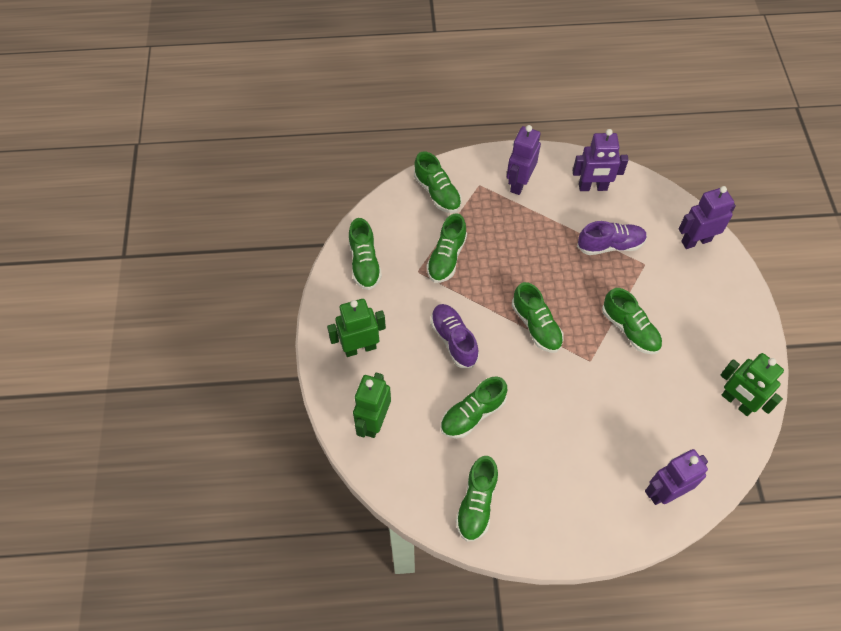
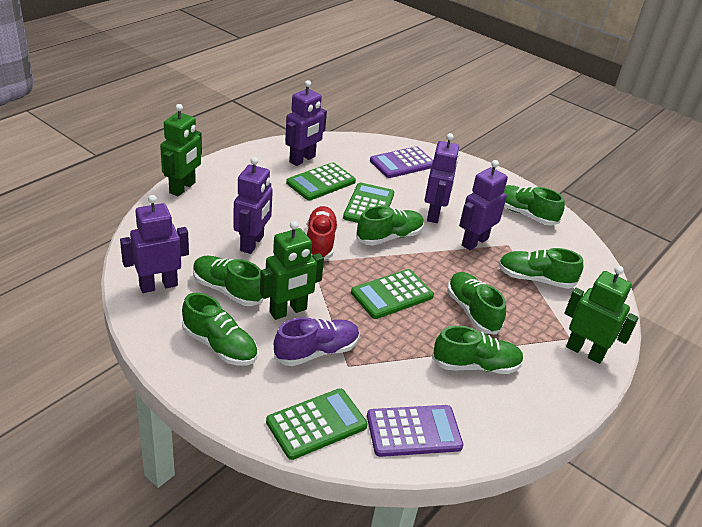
green calculator: none = 0 -> [266,388,368,460] [286,162,356,201] [343,182,394,223] [351,269,434,319] = 4
purple calculator: none = 0 -> [367,405,463,457] [370,146,433,178] = 2
purple robot: [507,125,541,195] [572,129,629,191] [645,449,708,505] [678,186,736,249] = 4 -> [120,195,189,293] [233,157,273,254] [285,80,327,166] [425,133,459,223] [459,160,508,250] = 5
purple shoe: [430,304,479,368] [577,221,647,255] = 2 -> [274,317,360,366] = 1
red shoe: none = 0 -> [307,206,338,260] = 1

